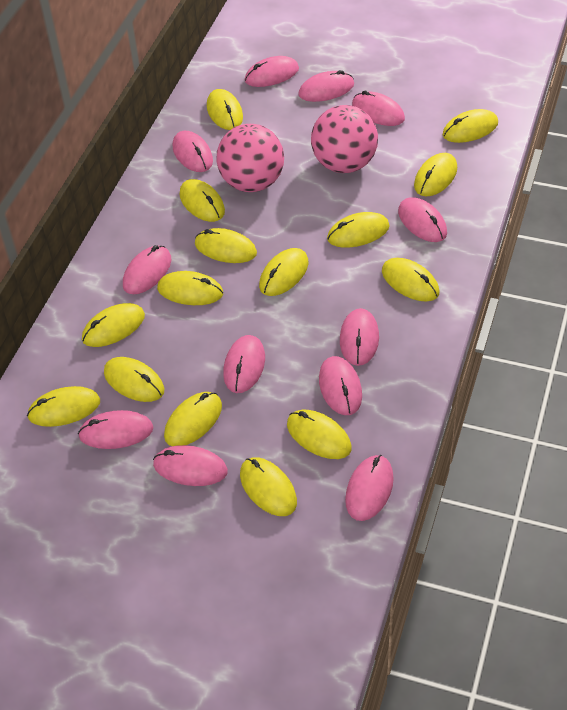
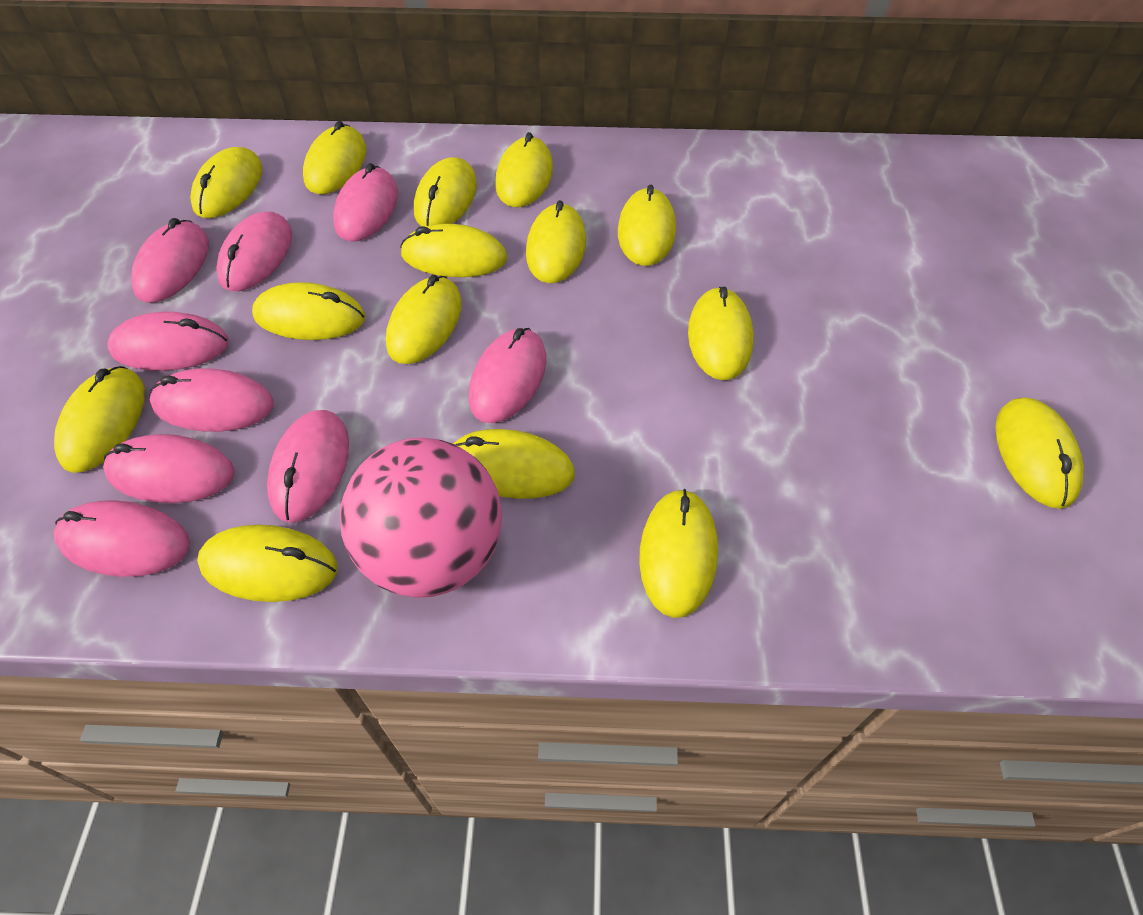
pink ball: [217,124,284,192] [311,105,378,173] = 2 -> [340,437,502,598] = 1
pink mouse: [78,410,153,449] [123,245,171,294] [153,445,228,486] [173,131,213,172] [223,335,265,393] [245,56,299,87] [298,70,354,102] [319,356,362,415] [340,308,379,366] [345,455,394,521] [352,90,405,126] [398,197,447,242] = 12 -> [53,500,190,577] [103,434,235,503] [107,312,229,371] [131,218,209,302] [149,368,274,432] [216,212,292,291] [267,410,349,523] [333,163,398,241] [469,328,546,423] = 9

